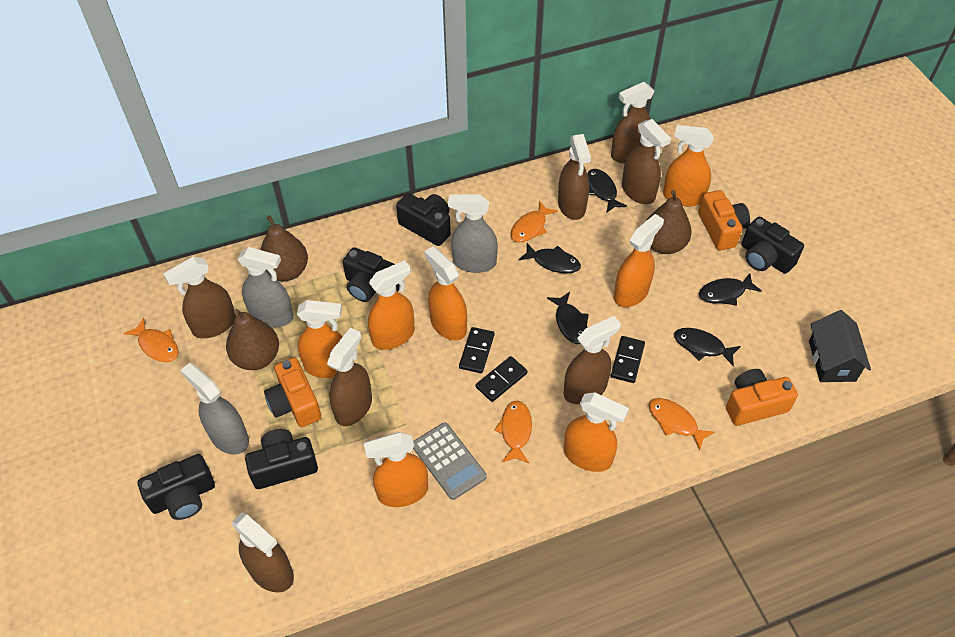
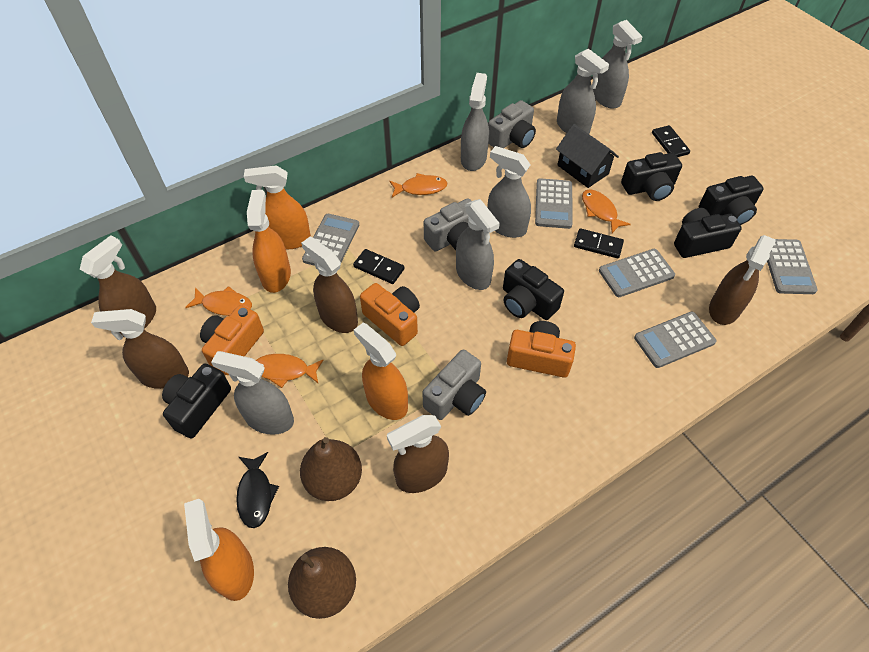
black fish: [519,243,581,274] [547,292,589,344] [587,169,627,213] [674,328,741,367] [699,273,762,305] = 5 -> [236,452,279,528] = 1
brown pear: [226,309,279,370] [260,215,308,281] [646,190,692,254] = 3 -> [288,547,356,619] [300,437,362,501] = 2
brown spray bottle: [163,257,236,338] [232,512,294,593] [327,328,372,426] [558,134,591,220] [564,316,621,404] [611,82,655,163] [622,119,671,204] = 7 -> [80,235,156,337] [91,309,189,389] [301,237,358,333] [387,415,449,493] [709,235,776,325] = 5
grey calculator: [413,423,487,500] = 1 -> [302,214,359,266] [535,178,573,229] [599,249,675,297] [634,312,716,368] [767,239,818,294] = 5
grey camera: none = 0 -> [422,350,486,420] [424,198,471,252] [488,100,536,148] = 3
grey spray bottle: [180,363,249,455] [238,247,294,327] [448,194,498,273] = 3 -> [211,351,294,435] [456,199,500,290] [461,73,489,171] [487,146,531,238] [557,49,609,134] [593,20,643,109] = 6
orange spray bottle: [297,300,342,378] [364,432,428,507] [368,260,415,350] [424,247,467,341] [564,392,629,472] [614,214,664,307] [663,125,714,207] = 7 -> [184,499,254,601] [244,165,311,249] [247,190,291,293] [354,323,408,420] = 4

